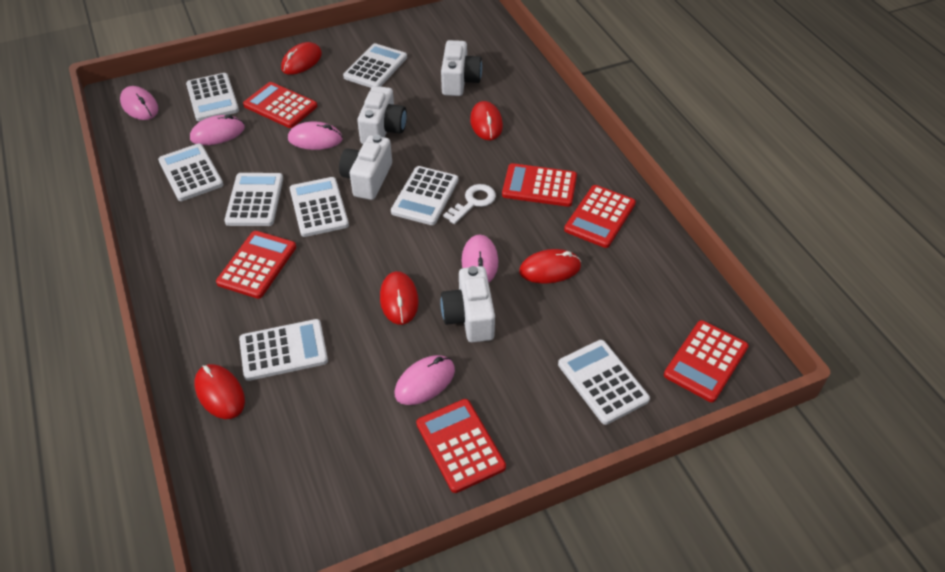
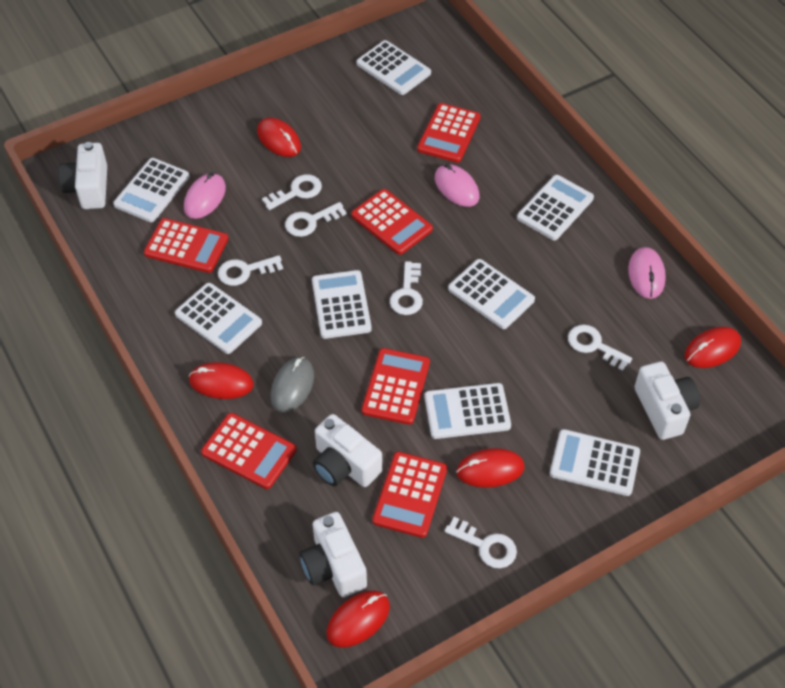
grey mouse: none = 0 -> [271,357,314,413] = 1
pink mouse: [120,86,158,120] [190,114,245,145] [288,122,343,150] [394,355,455,405] [461,235,498,283] = 5 -> [184,173,226,219] [435,164,479,207] [628,247,666,299] = 3
white key: [443,184,496,224] = 1 -> [218,255,283,286] [262,174,322,210] [285,202,347,237] [390,261,423,315] [445,517,517,568] [568,325,632,370] = 6

